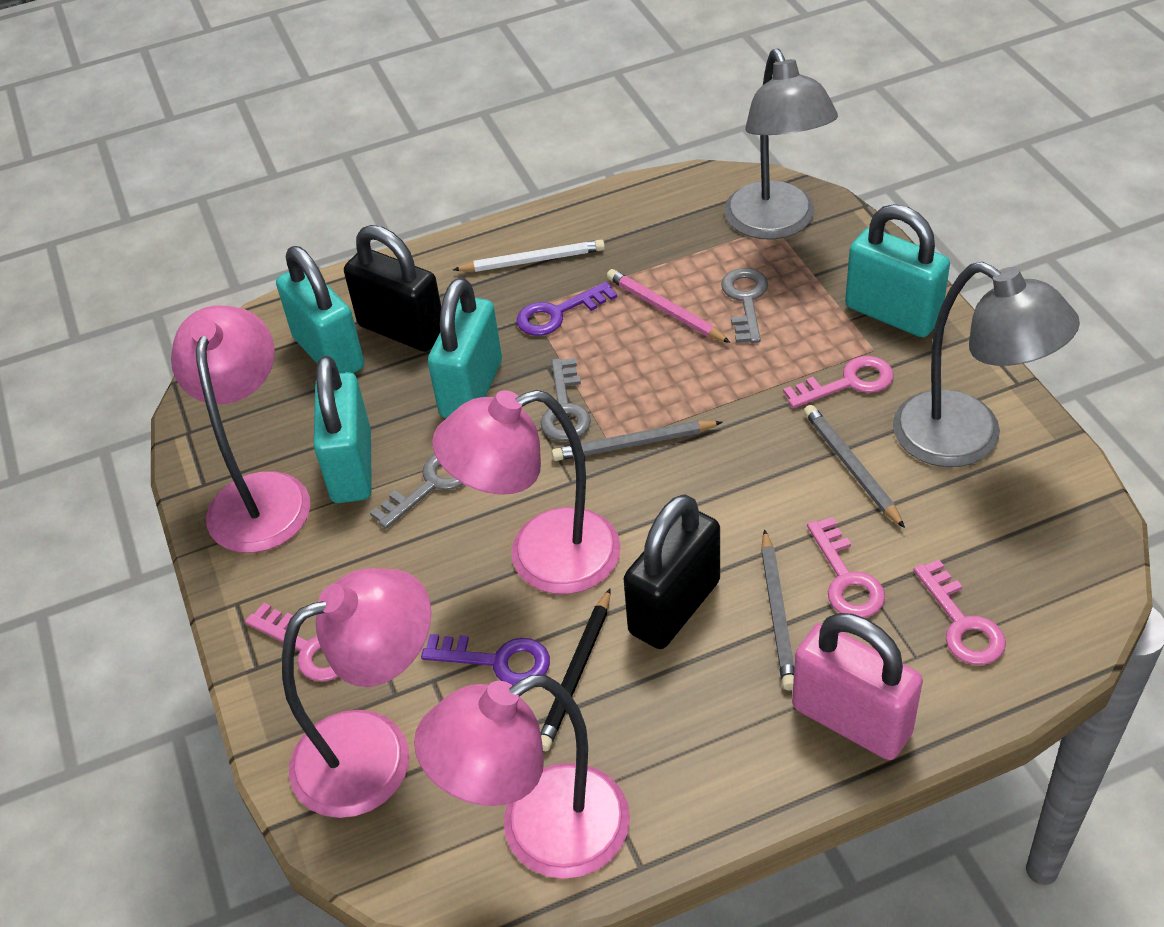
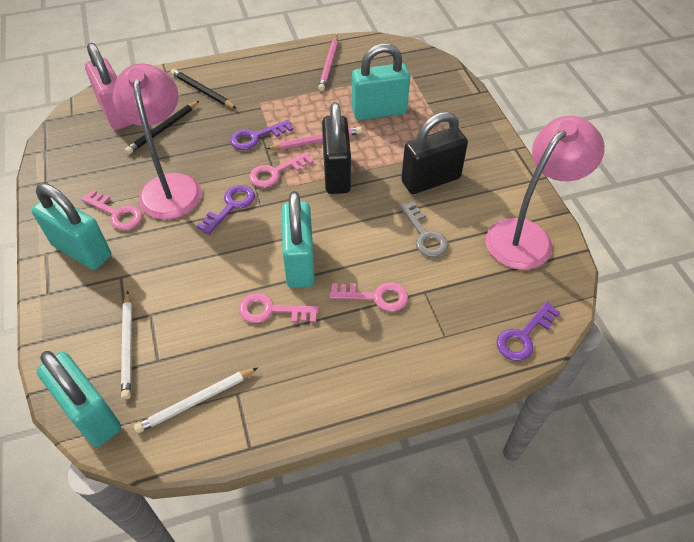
black pencil: [540,588,611,751] = 1 -> [125,101,199,154] [171,69,237,109] = 2
grey key: [370,454,463,529] [541,358,591,441] [721,268,768,343] = 3 -> [400,202,448,257] = 1
grey lamp: [724,49,838,240] [893,262,1080,467] = 2 -> none = 0
grey pencil: [552,421,722,461] [761,529,794,690] [804,405,905,528] = 3 -> none = 0
pink lamp: [171,306,310,553] [282,568,431,818] [414,674,630,879] [432,390,621,594] = 4 -> [113,64,202,220] [486,116,605,270] = 2
pink pencil: [607,269,731,343] = 1 -> [266,127,362,149] [318,36,338,91] = 2
purple key: [421,634,550,685] [517,282,617,336] = 2 -> [197,185,255,235] [230,120,293,150] [496,302,561,361] = 3
white pencil: [453,240,605,272] = 1 -> [121,291,132,400] [134,367,258,433] = 2

